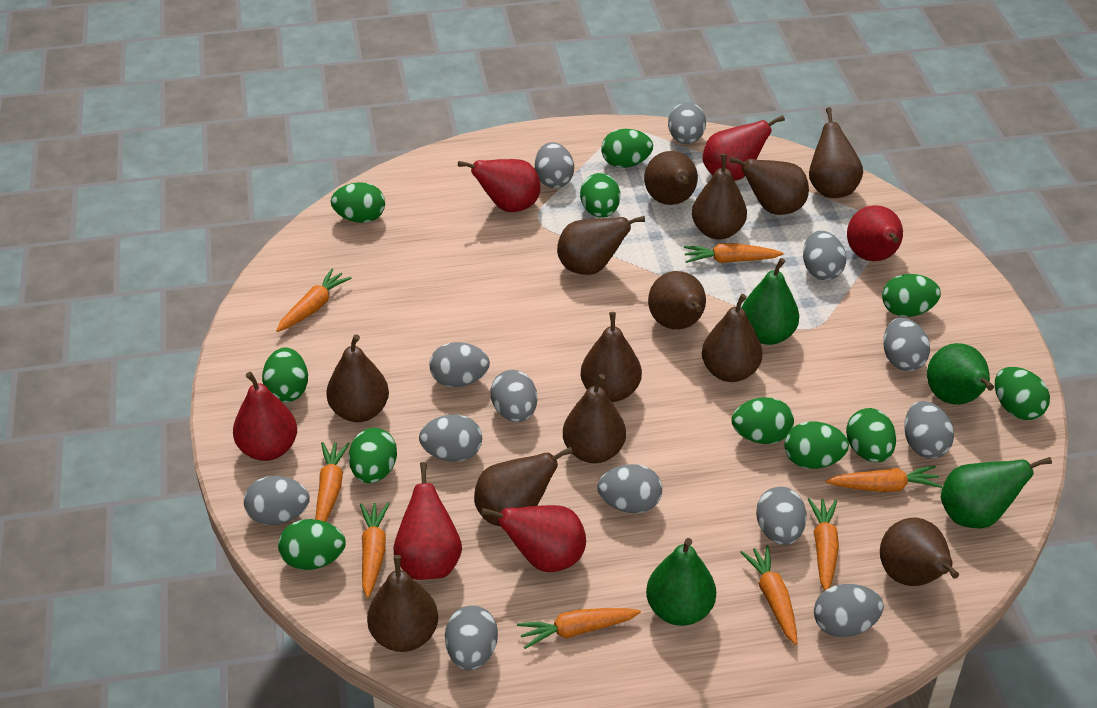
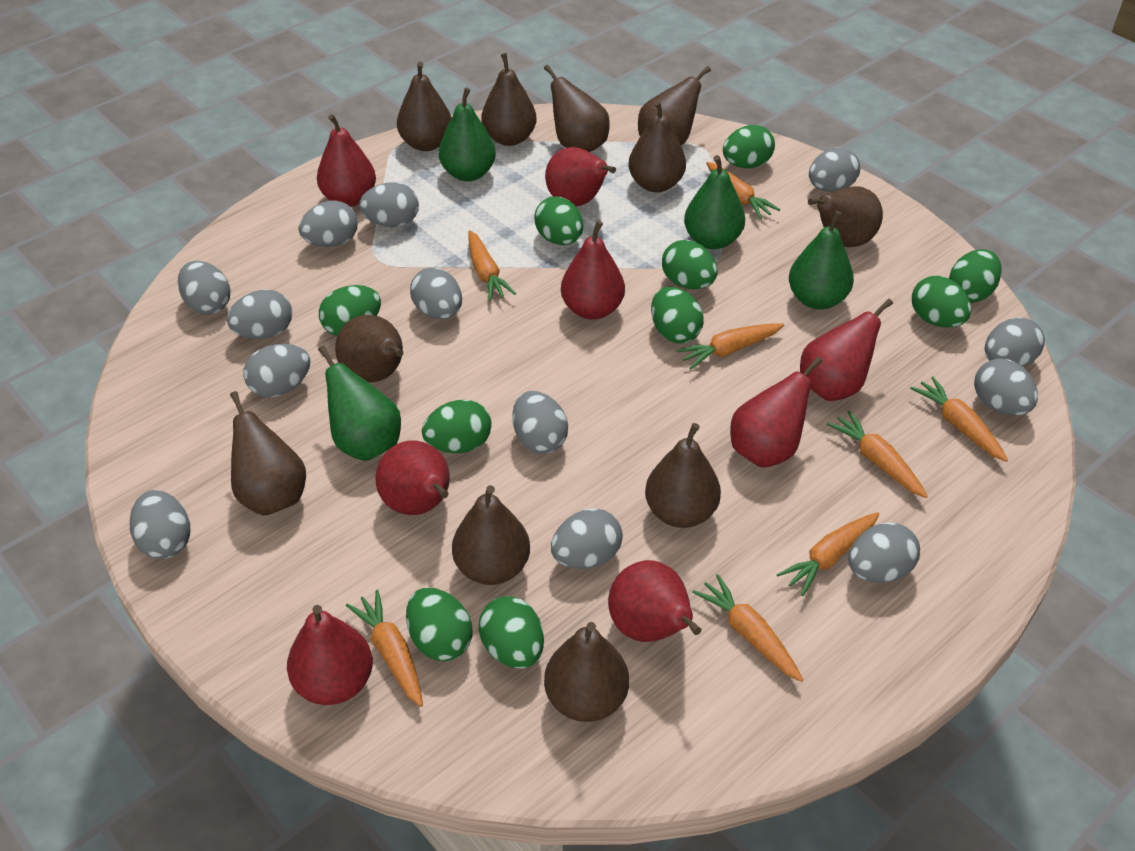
brown pear: [326,334,389,422] [367,555,438,652] [474,447,573,526] [557,216,645,275] [563,374,626,463] [581,312,642,402] [644,151,698,205] [648,271,706,329] [692,154,747,239] [702,294,763,382] [729,157,809,215] [809,107,863,198] [880,518,959,586] = 13 -> [230,391,306,516] [335,315,403,383] [397,62,452,151] [452,485,530,585] [481,53,537,146] [544,65,610,152] [544,622,629,722] [628,100,686,192] [638,66,711,145] [645,423,721,528] [808,186,883,247] = 11
green egg: [262,347,308,403] [278,519,346,570] [331,182,385,223] [349,428,397,483] [580,173,620,218] [601,129,653,168] [732,397,794,444] [784,421,849,469] [846,408,896,462] [882,274,941,317] [995,367,1050,420] = 11 -> [319,285,381,336] [406,587,473,661] [422,400,492,453] [478,596,544,669] [534,196,583,245] [651,287,704,343] [662,240,717,289] [723,125,775,168] [912,276,971,328] [949,249,1002,303] = 10
red pear: [233,372,297,461] [394,462,462,580] [458,159,541,212] [481,505,586,572] [703,115,785,181] [847,205,903,261] = 6 -> [287,605,373,705] [317,114,376,207] [375,441,450,515] [545,147,616,207] [561,221,625,320] [608,560,701,642] [730,356,822,468] [800,299,893,401] = 8

